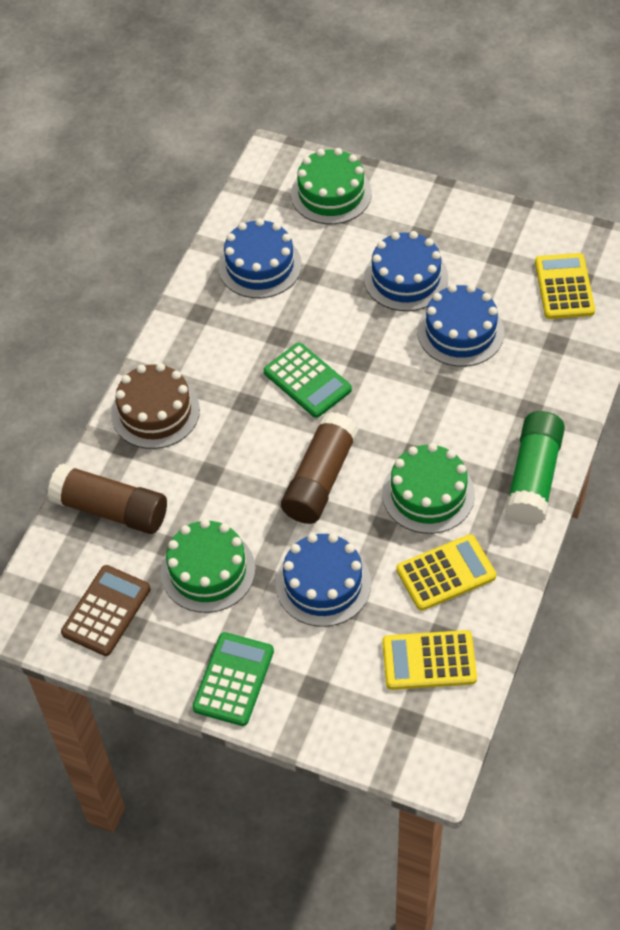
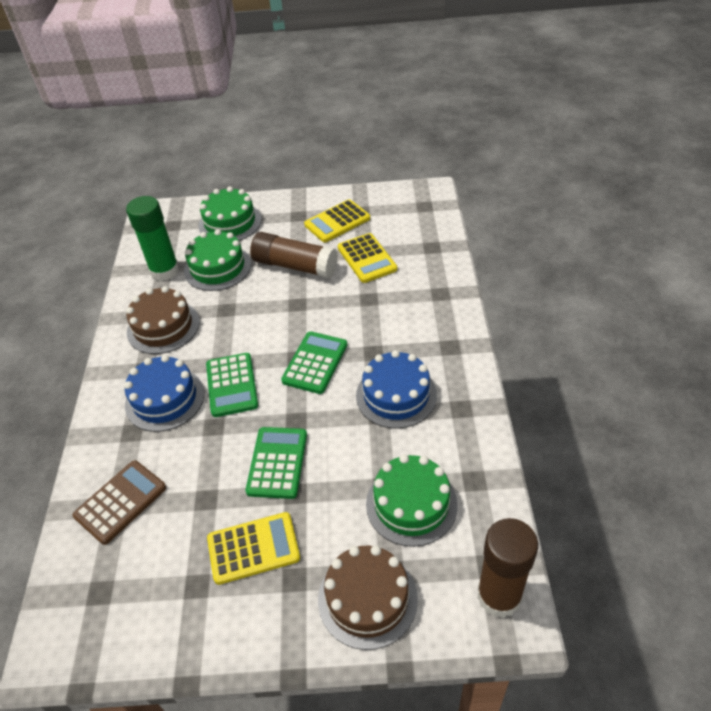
blue cake: [218,218,302,298] [275,533,371,627] [364,231,448,311] [418,284,504,367] = 4 -> [124,355,205,432] [356,350,437,429] = 2
brown cake: [111,363,200,449] = 1 -> [126,286,200,354] [318,545,418,650] = 2
green calculator: [192,632,274,726] [264,343,352,418] = 2 -> [206,353,258,417] [246,427,307,499] [281,331,347,394] = 3

